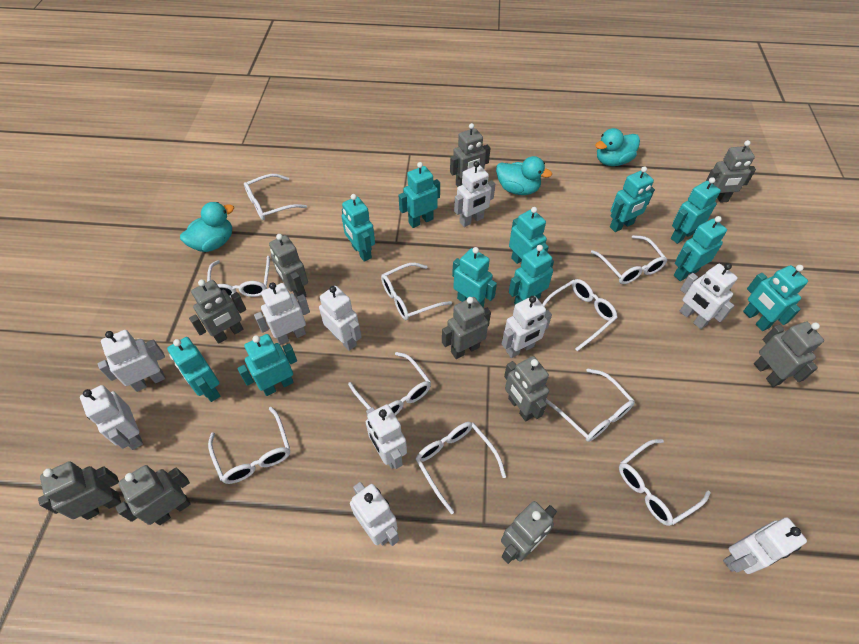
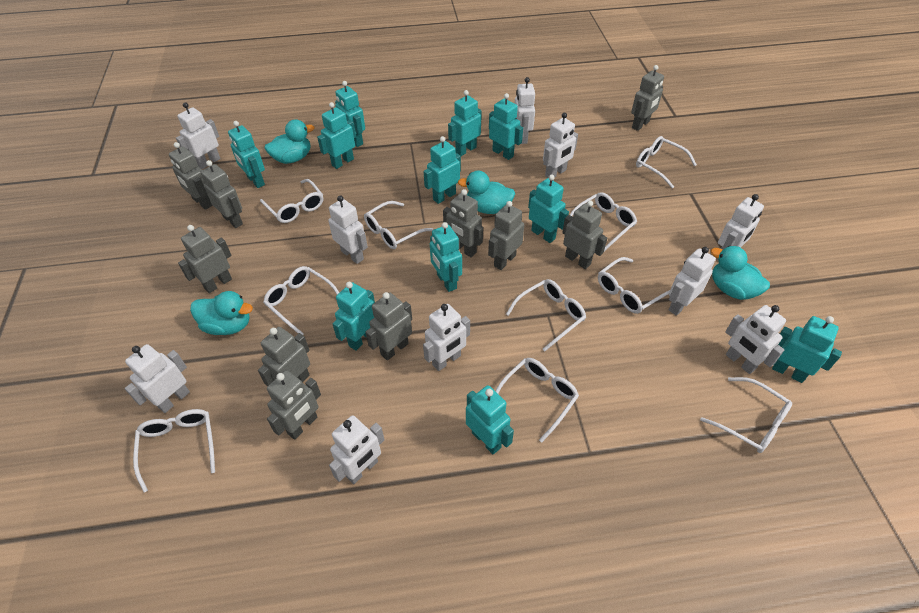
turquoise duck: [180,202,234,252] [496,156,552,195] [595,128,640,166] = 3 -> [190,291,253,335] [265,119,315,164] [458,171,515,214] [711,246,770,300] = 4

